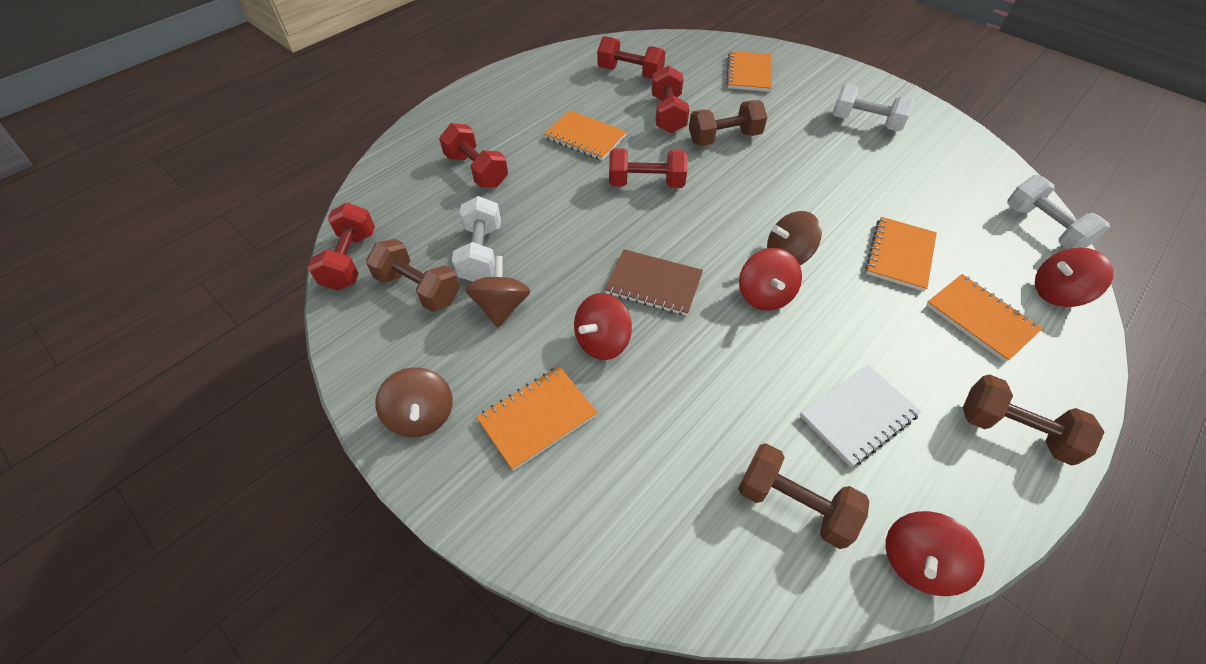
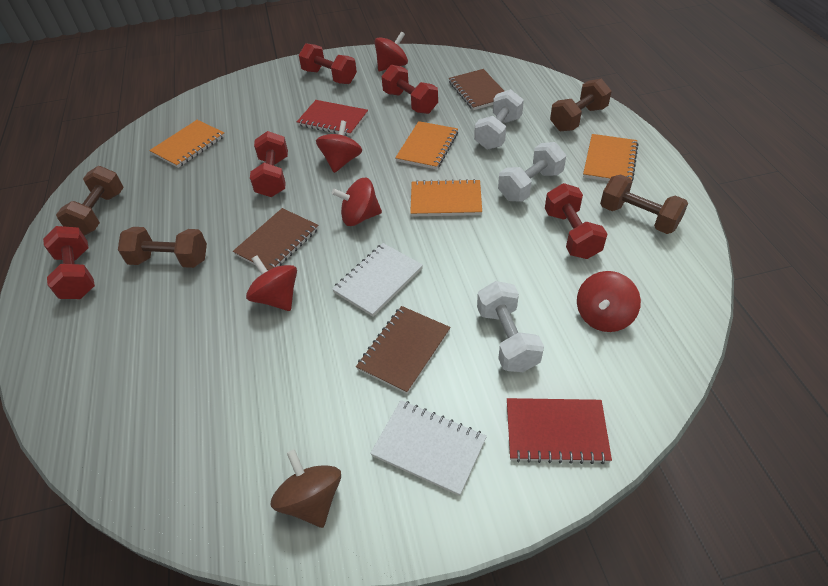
brown notebook: [605,249,703,316] = 1 -> [233,208,319,271] [356,306,451,394] [449,69,504,110] = 3
brown spinning top: [376,367,453,437] [465,256,530,327] [767,211,822,265] = 3 -> [270,449,341,528] = 1
orange notebook: [476,366,598,471] [544,110,627,160] [726,51,772,92] [865,217,937,292] [926,274,1043,362] = 5 -> [149,120,225,168] [395,121,458,170] [410,179,482,217] [583,134,638,181] = 4
red notebook: none = 0 -> [297,100,368,136] [507,398,612,464] = 2
red spinning top: [574,293,632,360] [739,248,802,311] [886,511,985,596] [1035,248,1114,307] = 4 -> [246,255,297,311] [316,120,362,173] [332,178,382,226] [374,31,408,71] [577,271,641,332] = 5
white notebook: [800,364,921,467] = 1 -> [332,243,423,317] [370,400,487,496] = 2

